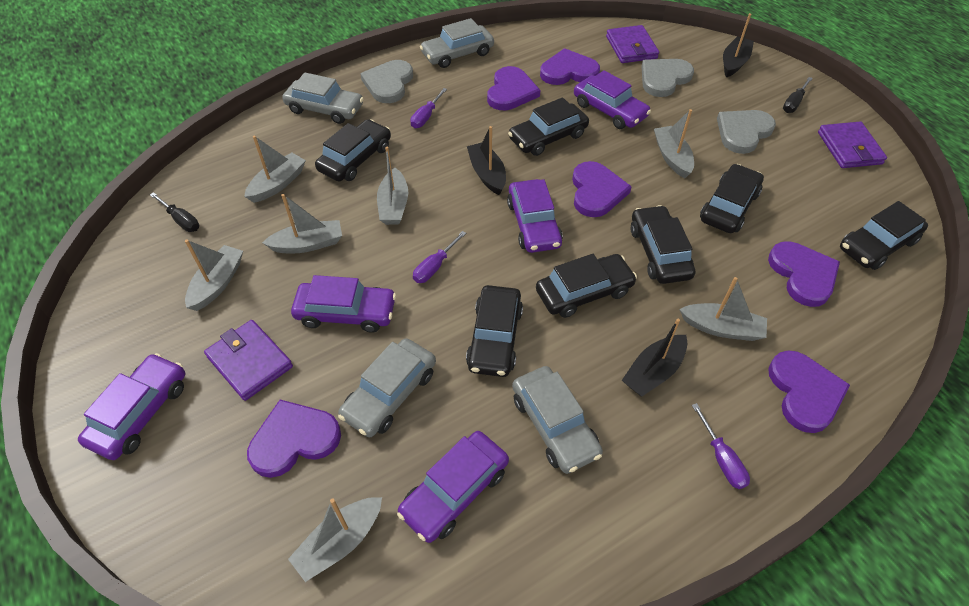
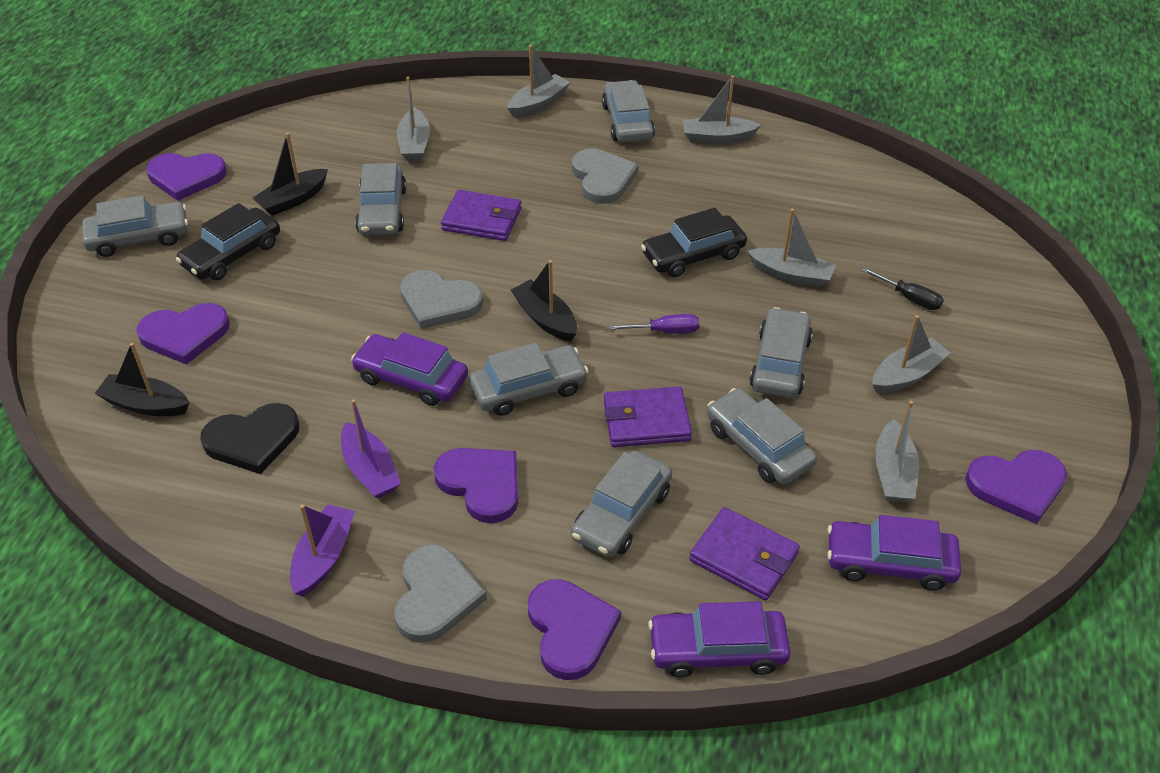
black car: [315,119,391,181] [466,285,523,377] [508,97,589,156] [536,254,637,318] [630,205,695,284] [700,164,764,233] [840,201,928,270] = 7 -> [176,203,280,280] [641,208,747,277] = 2
black heart: none = 0 -> [200,403,299,474] = 1
black screwdriver: [150,192,199,232] [783,77,813,113] = 2 -> [861,267,944,310] = 1
grey boat: [185,239,243,311] [244,136,306,203] [262,194,342,253] [288,497,382,582] [377,147,408,225] [654,109,694,178] [679,277,767,341] = 7 -> [397,77,430,161] [508,45,570,117] [683,75,761,144] [747,209,836,288] [872,315,950,393] [875,401,919,502] = 6
grey car: [282,72,364,124] [338,338,436,437] [420,18,494,68] [512,366,603,474] = 4 -> [82,195,188,257] [355,163,407,236] [469,343,589,416] [571,451,672,558] [602,80,655,143] [707,388,817,485] [750,307,813,398] = 7
purple boat: none = 0 -> [290,504,355,597] [341,399,401,499] = 2
purple car: [78,353,185,460] [291,275,396,333] [397,431,509,543] [507,179,563,253] [574,70,651,129] = 5 -> [351,332,468,406] [648,601,791,678] [827,515,961,590] = 3
purple heart: [247,400,341,478] [487,66,540,110] [540,48,600,85] [572,161,632,217] [768,241,840,307] [768,350,850,433] = 6 -> [136,303,230,365] [146,153,227,201] [434,448,518,523] [528,579,621,680] [965,450,1067,524] = 5
purple screwdriver: [410,88,447,128] [413,231,466,283] [692,403,750,489] = 3 -> [609,314,699,333] = 1

